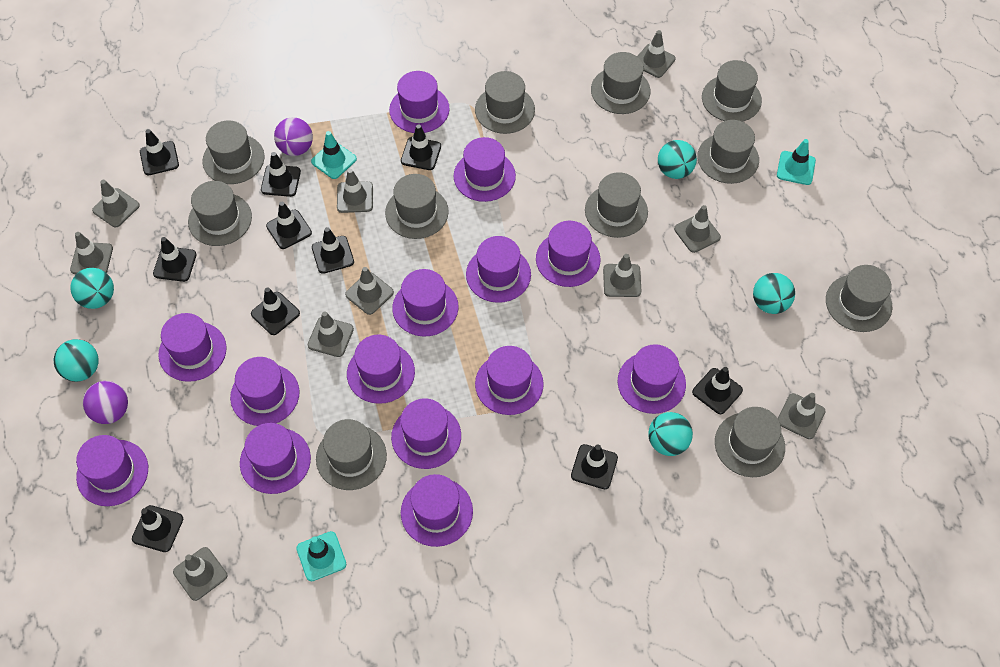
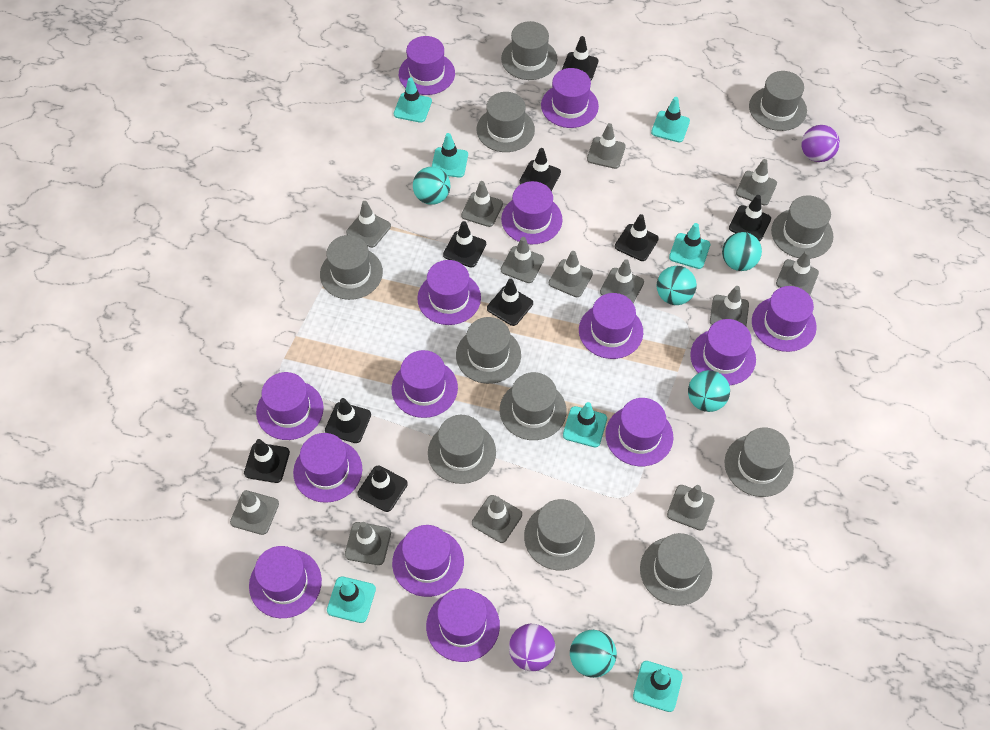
black traffic cone: [132,505,183,552] [140,129,179,175] [153,237,197,282] [251,287,300,335] [261,152,301,197] [266,202,312,249] [312,227,354,274] [401,124,441,170] [571,444,618,489] [692,367,743,414] = 10 -> [244,439,290,483] [325,398,371,443] [357,466,408,512] [443,221,486,268] [487,279,533,326] [519,148,561,191] [562,36,598,80] [615,214,659,261] [729,195,771,241] = 9
grey traffic cone: [70,232,113,274] [92,180,140,227] [173,547,227,601] [308,311,354,357] [337,169,373,213] [345,267,394,315] [603,254,641,297] [637,30,676,78] [674,205,721,253] [778,393,826,439] = 10 -> [230,490,279,535] [345,522,391,565] [346,201,391,248] [461,181,503,227] [472,495,522,543] [501,237,544,283] [549,251,593,297] [587,123,626,169] [600,259,644,303] [667,485,714,530] [710,286,749,326] [736,159,777,206] [776,251,819,295] = 13
turquoise traffic cone: [296,531,346,581] [311,131,357,179] [777,139,816,185] = 3 -> [327,576,376,623] [394,77,432,123] [432,133,468,178] [563,402,607,447] [633,661,683,712] [651,97,690,143] [669,223,710,269] = 7

